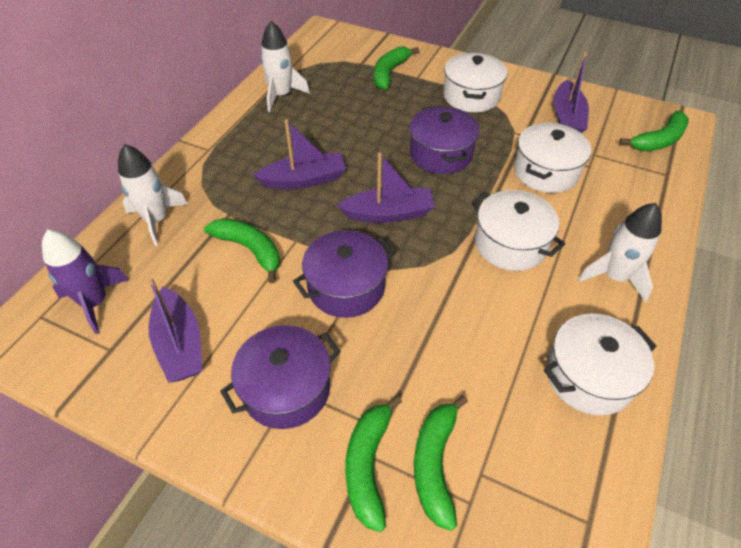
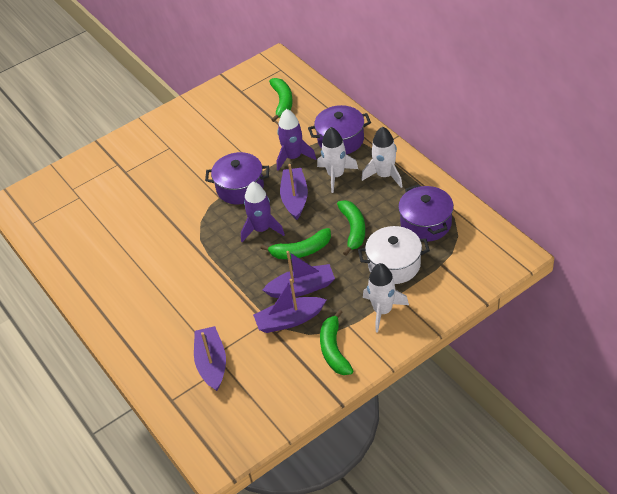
green banana: [204,218,280,283] [345,395,402,532] [374,46,419,90] [414,395,468,531] [619,111,689,151] = 5 -> [261,228,331,259] [269,78,293,122] [320,309,353,375] [337,200,365,256] = 4
purple rocket: [42,230,129,334] = 1 -> [241,182,285,242] [277,109,316,171] = 2
white pot: [443,52,508,112] [472,190,565,271] [514,123,591,193] [544,314,657,415] = 4 -> [358,226,430,284] = 1

